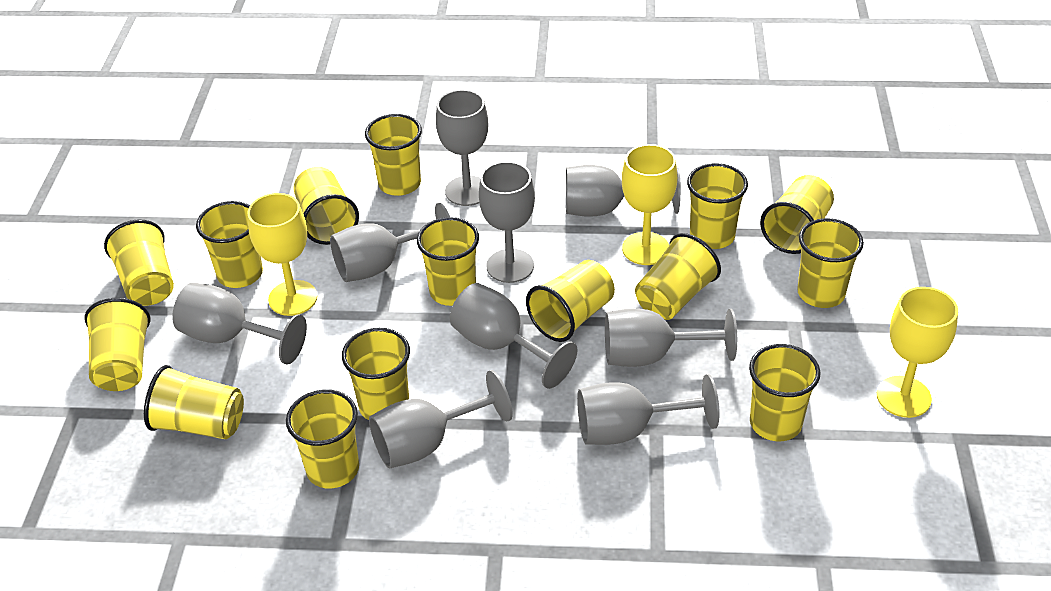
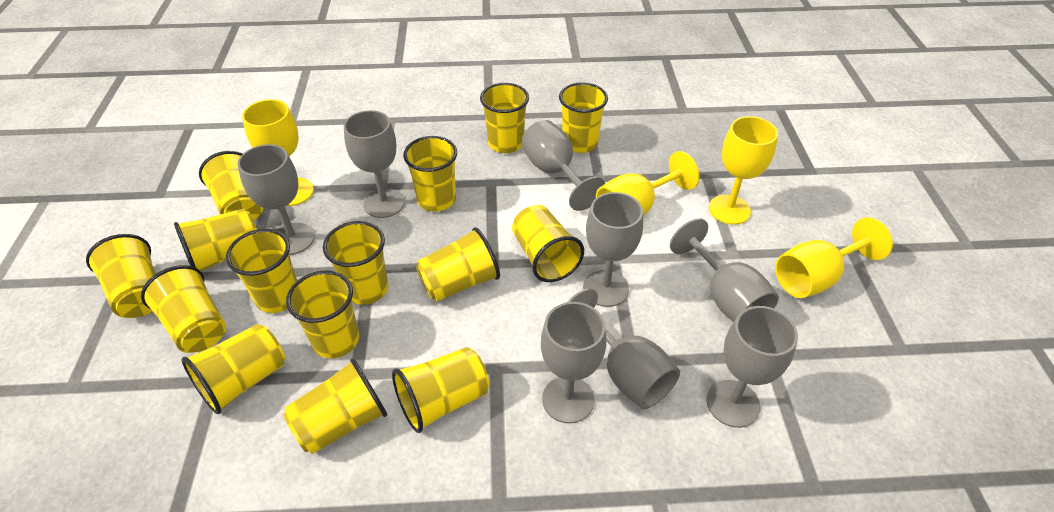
grey goblet: [172,282,307,365] [330,203,450,282] [369,370,513,469] [436,90,488,206] [450,283,577,389] [479,161,535,283] [566,165,681,217] [577,374,720,445] [605,308,737,367] = 9 -> [238,144,315,255] [344,110,405,218] [522,120,605,211] [541,302,606,423] [568,288,680,409] [583,192,643,307] [670,218,779,322] [707,306,798,428] = 8
yellow goblet: [247,193,317,316] [622,144,677,265] [877,287,958,418] = 3 -> [242,99,314,206] [596,151,699,216] [709,116,778,225] [775,217,893,298] = 4

